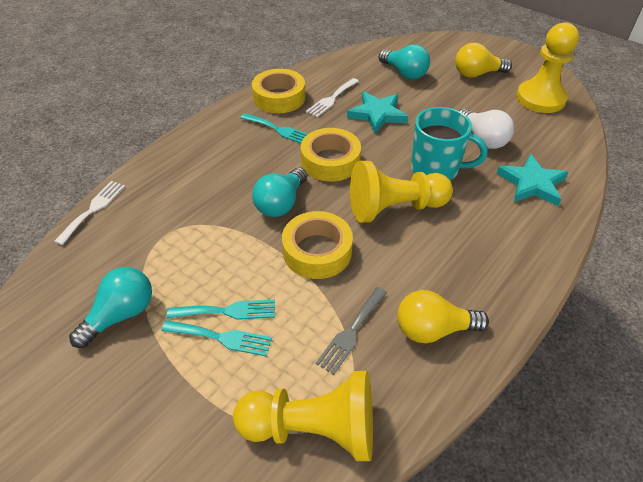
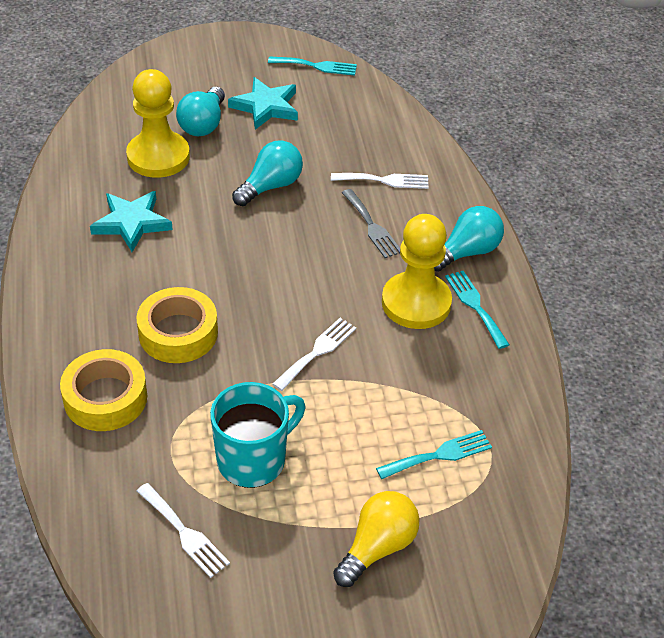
white fork: [54,181,125,245] [306,78,359,117] = 2 -> [137,483,230,578] [272,318,357,391] [331,173,429,189] = 3
white light bulb: [459,109,514,149] = 1 -> none = 0
yellow light bulb: [397,290,489,343] [455,43,512,78] = 2 -> [333,491,420,587] = 1
yellow pawn: [233,371,373,461] [350,161,453,223] [516,22,579,113] = 3 -> [126,69,190,178] [382,214,452,329] = 2
yellow tape: [252,69,305,113] [282,211,353,279] [301,128,361,182] = 3 -> [60,349,147,431] [137,287,218,363] = 2

